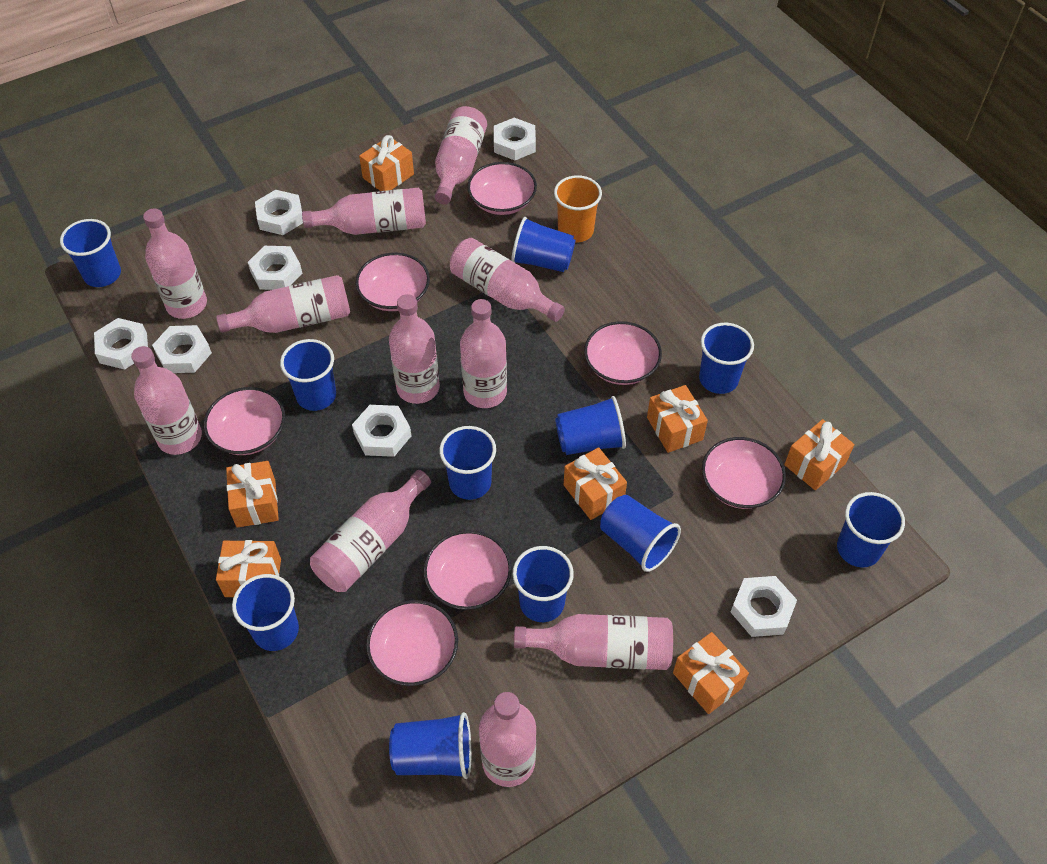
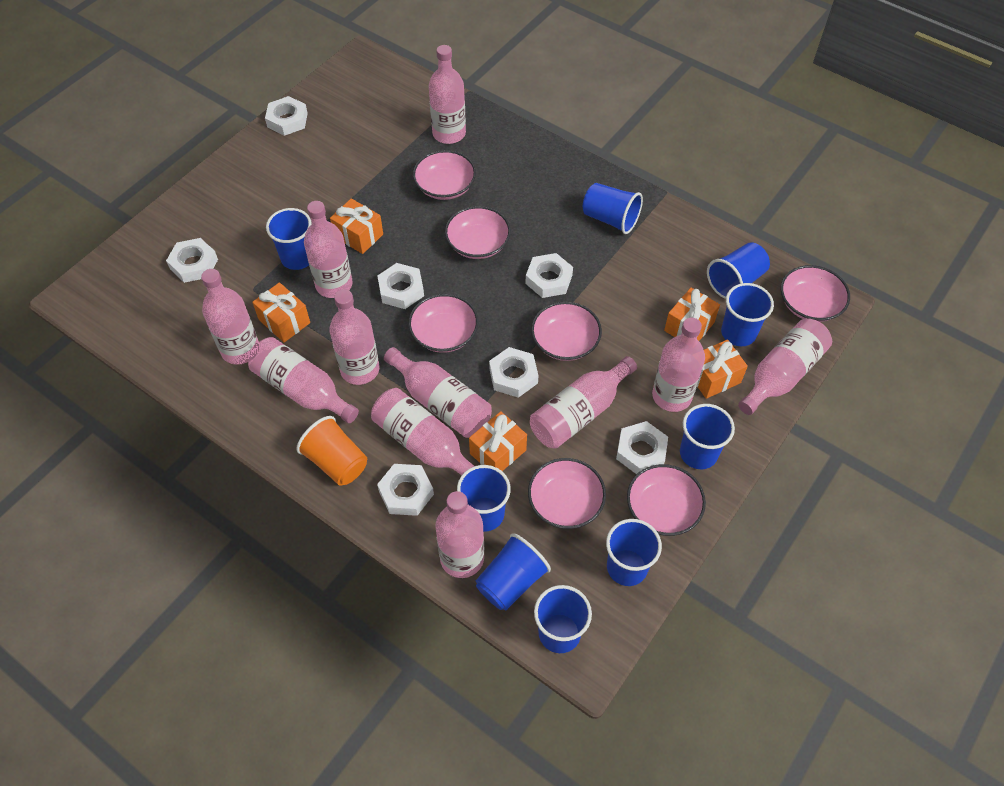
blue cup: [60,219,121,287] [232,574,299,651] [280,339,336,411] [389,712,471,779] [439,426,496,500] [511,217,575,272] [513,546,574,622] [555,396,626,455] [600,495,681,572] [699,323,754,394] [837,492,905,567] = 11 -> [266,208,312,270] [457,465,511,532] [476,533,551,610] [534,585,592,653] [583,183,643,234] [606,519,662,586] [680,404,735,469] [707,242,770,299] [721,283,774,346] = 9
orange gift: [216,540,281,597] [226,461,279,528] [359,135,414,191] [564,447,627,520] [647,385,708,453] [673,632,749,714] [784,419,854,490] = 7 -> [252,282,310,343] [330,198,383,254] [469,411,527,471] [664,288,720,341] [697,340,748,399] = 5

